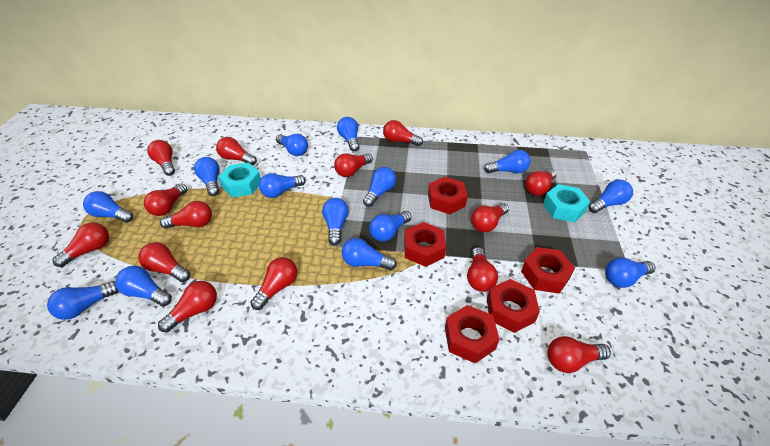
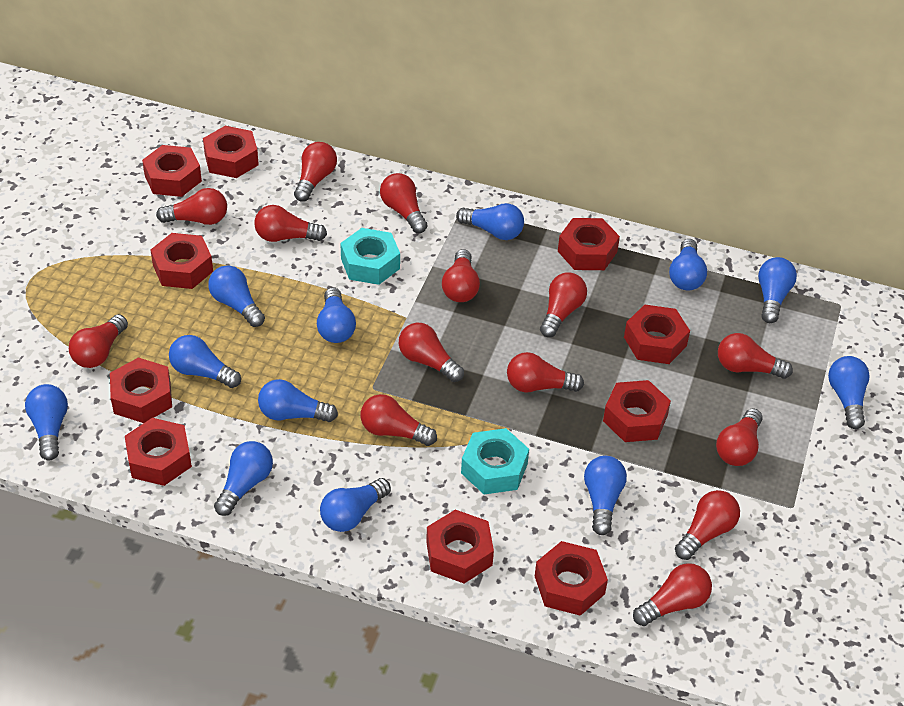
blue light bulb: [47,281,119,320] [83,191,133,223] [115,266,172,306] [194,157,220,196] [259,173,306,198] [276,134,308,156] [322,198,349,245] [337,117,359,152] [342,238,397,270] [363,167,396,207] [369,211,412,242] [484,150,531,173] [588,180,633,213] [605,258,655,288] = 14 -> [25,384,68,461] [169,335,241,388] [208,265,265,327] [214,441,273,516] [258,379,338,422] [317,287,356,343] [320,478,391,532] [456,203,524,240] [584,456,627,535] [669,239,707,290] [758,257,797,323] [828,356,870,429] = 12
red nut: [404,222,446,267] [428,177,468,214] [445,305,500,363] [487,279,540,333] [521,247,575,294] = 5 -> [110,358,172,423] [125,418,192,486] [142,145,202,197] [151,233,213,289] [203,126,259,178] [426,510,494,584] [535,541,608,616] [558,218,620,270] [603,380,671,442] [624,304,690,364] = 10

